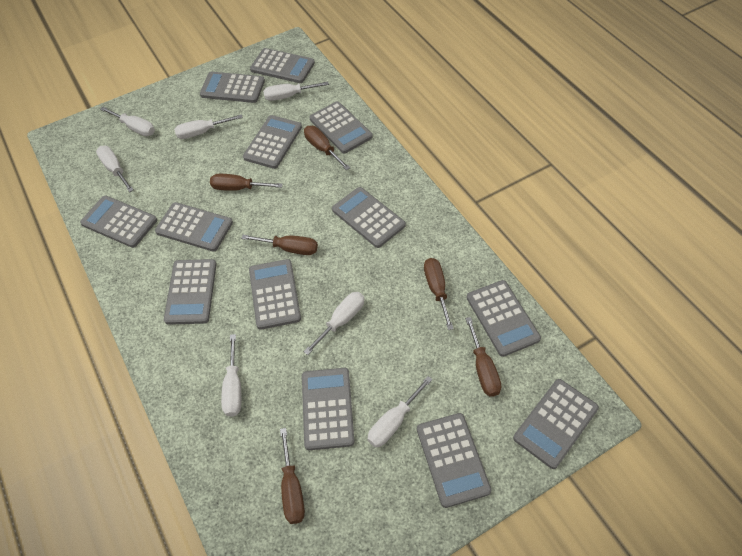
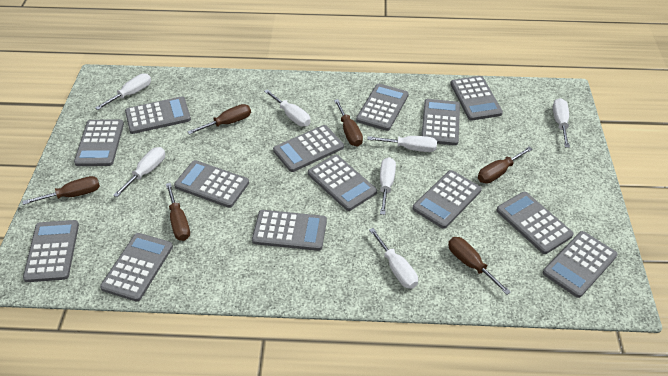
grey calculator: [80,196,157,248] [155,202,233,252] [164,259,217,325] [200,72,265,103] [243,115,302,169] [249,259,301,330] [250,48,315,83] [302,368,354,450] [309,101,373,153] [332,187,406,248] [417,413,491,508] [467,280,541,357] [513,379,599,469] = 13 -> [23,220,79,282] [74,119,124,166] [100,233,173,301] [125,96,191,134] [174,160,249,208] [252,210,327,251] [273,125,344,172] [308,155,377,211] [356,84,409,131] [412,170,482,229] [421,99,460,145] [450,76,503,120] [496,192,574,254] [543,231,618,298] = 14

